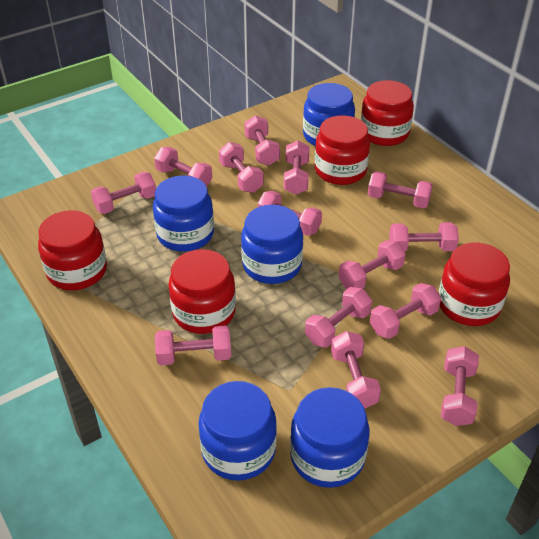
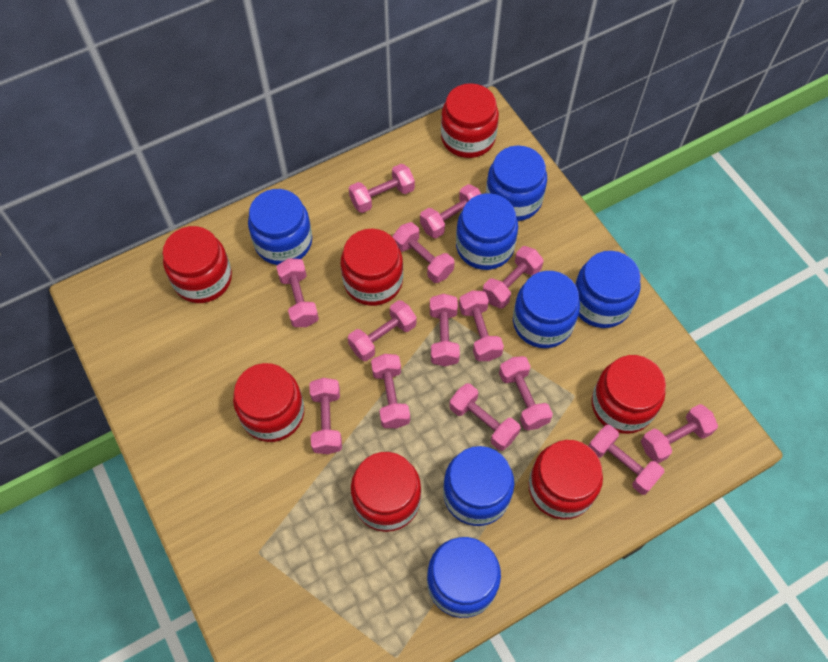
blue jar: [153,176,214,252] [198,381,277,481] [241,205,303,284] [290,387,370,488] [303,83,355,146] = 5 -> [248,189,312,265] [427,537,501,618] [443,446,514,526] [456,193,518,270] [486,145,547,221] [513,271,580,348] [575,251,641,328] = 7
red jar: [38,210,107,290] [168,249,236,334] [315,115,370,185] [361,80,414,146] [438,243,510,326] = 5 -> [163,226,232,303] [233,363,304,442] [341,229,403,306] [351,452,421,532] [441,83,499,158] [528,440,603,520] [592,355,666,434] = 7

